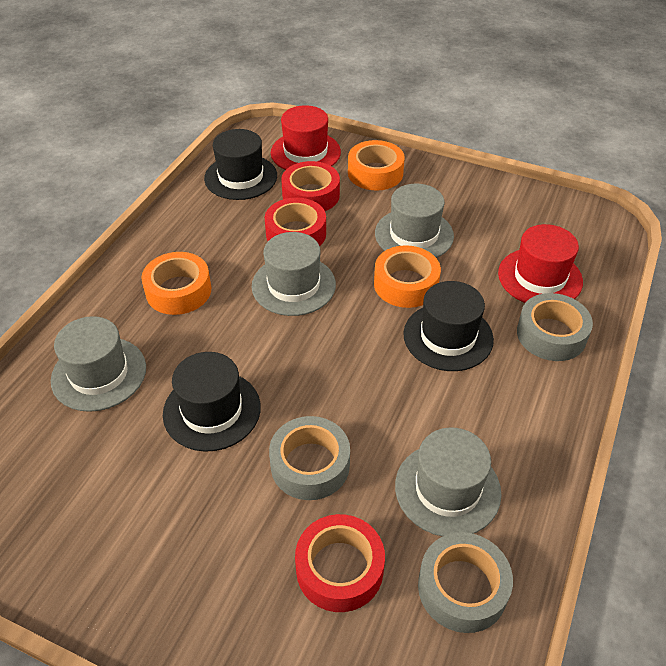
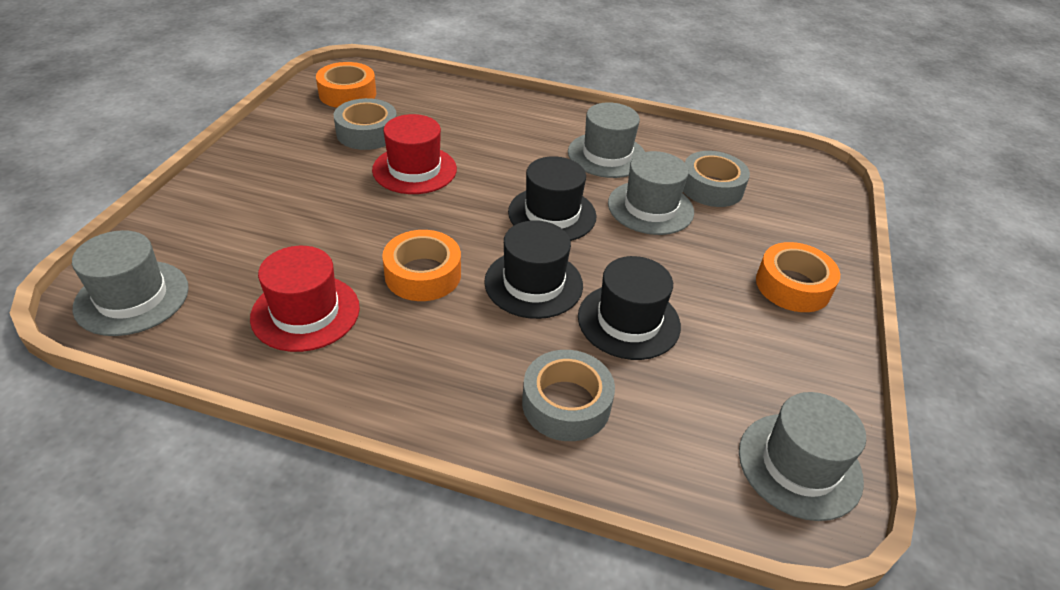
red tape: [265,198,326,246] [281,161,340,211] [295,514,385,612] = 3 -> none = 0

